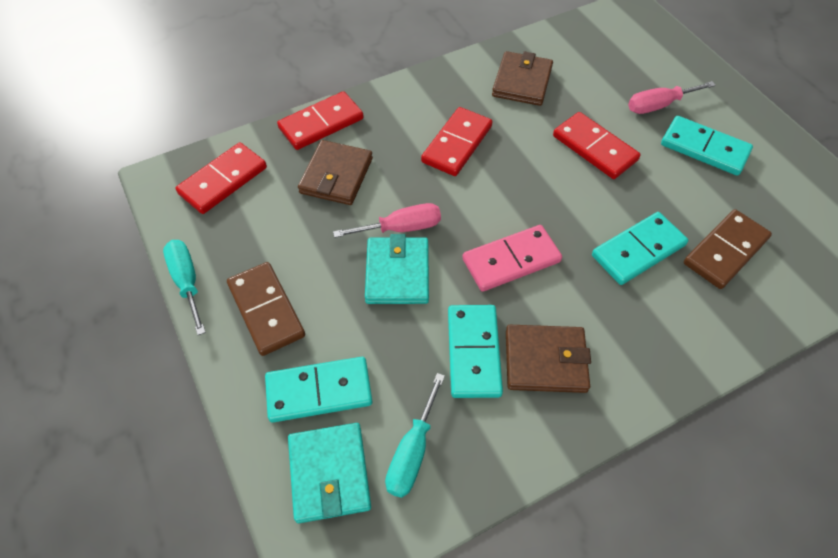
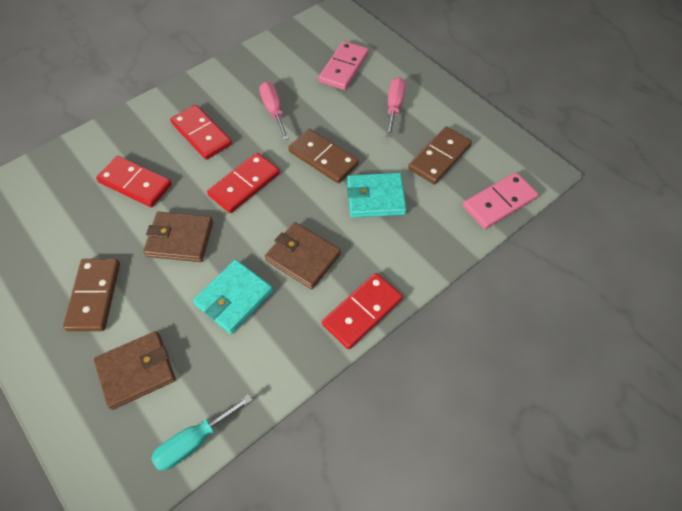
brown domino: [227,262,305,356] [684,209,772,289] = 2 -> [63,259,120,331] [288,129,359,183] [408,126,472,184] = 3
pink domino: [462,225,562,292] = 1 -> [319,41,369,90] [463,172,538,229] = 2
turquoise domino: [265,357,372,422] [448,305,503,398] [592,212,688,285] [661,116,753,176] = 4 -> none = 0
turquoise screwdriver: [163,240,206,335] [385,373,445,498] = 2 -> [151,394,252,470] = 1

